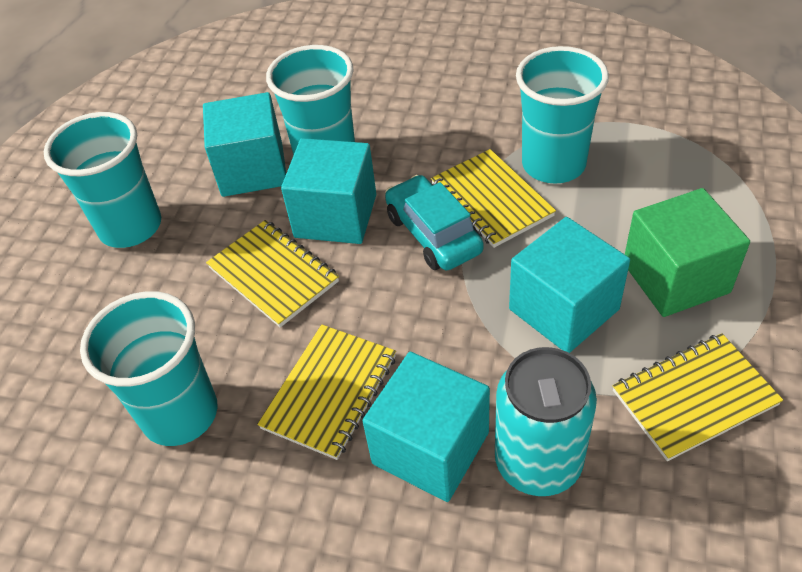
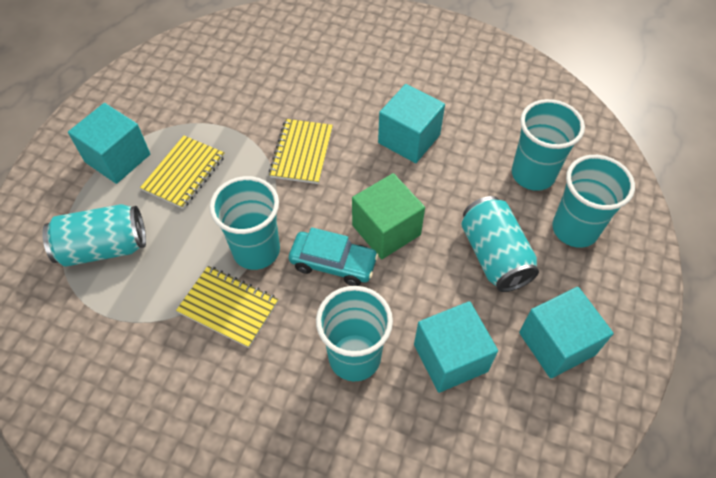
turquoise can: [495,347,597,496] = 1 -> [42,204,146,267] [462,196,539,292] = 2
yellow notebook: [206,220,339,328] [257,325,396,460] [431,149,556,248] [613,333,783,461] = 4 -> [140,136,225,209] [176,266,278,348] [269,119,333,184] = 3

